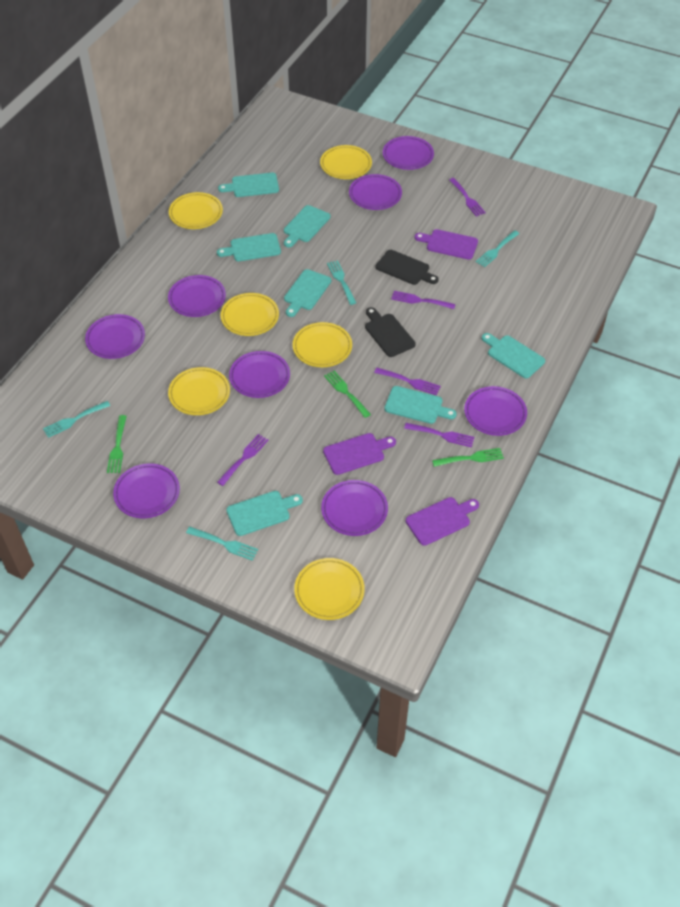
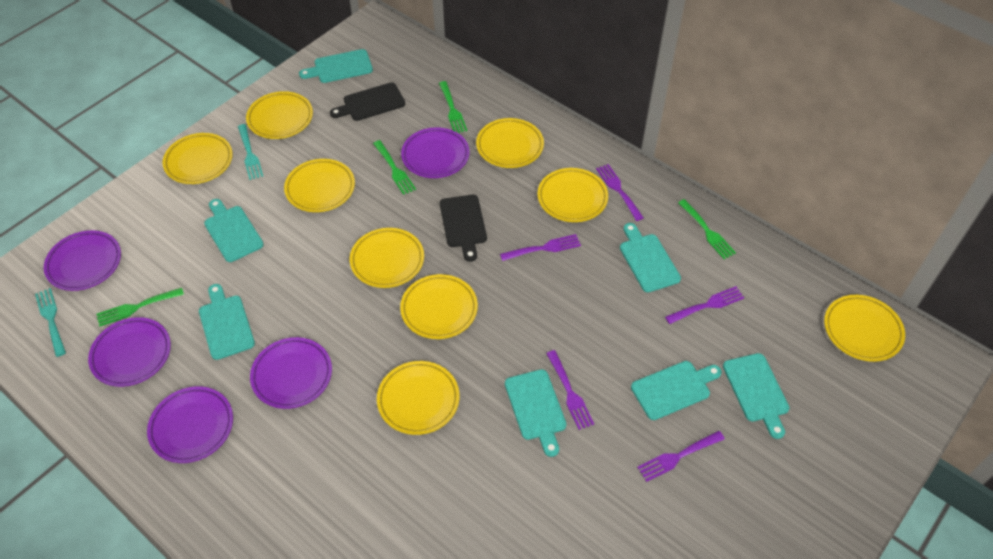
green fork: [107,415,127,473] [324,371,371,418] [432,448,504,467] = 3 -> [97,288,184,326] [373,140,416,195] [439,81,467,133] [678,199,736,259] = 4
purple cutting board: [323,433,396,475] [406,497,479,546] [415,229,478,259] = 3 -> none = 0
purple plate: [85,314,145,359] [113,463,180,518] [168,275,226,317] [229,351,290,398] [321,480,388,536] [349,174,402,210] [383,136,434,170] [464,386,527,436] = 8 -> [44,230,121,291] [88,317,171,387] [147,386,233,463] [250,337,332,409] [401,127,470,178] = 5
turquoise fork: [43,401,110,438] [186,527,258,561] [327,260,356,305] [476,230,520,267] = 4 -> [35,288,66,357] [238,124,263,180] = 2
yellow plate: [168,367,230,415] [169,192,223,229] [221,293,279,336] [293,322,352,367] [294,558,365,620] [320,145,372,179] = 6 -> [163,133,233,184] [246,91,313,139] [284,159,355,212] [350,228,424,288] [377,361,460,435] [400,274,478,339] [476,118,544,168] [537,168,608,222] [824,295,905,362] = 9

